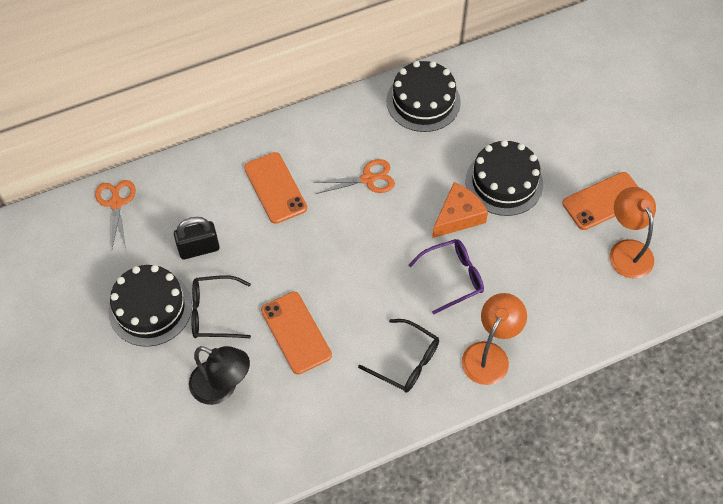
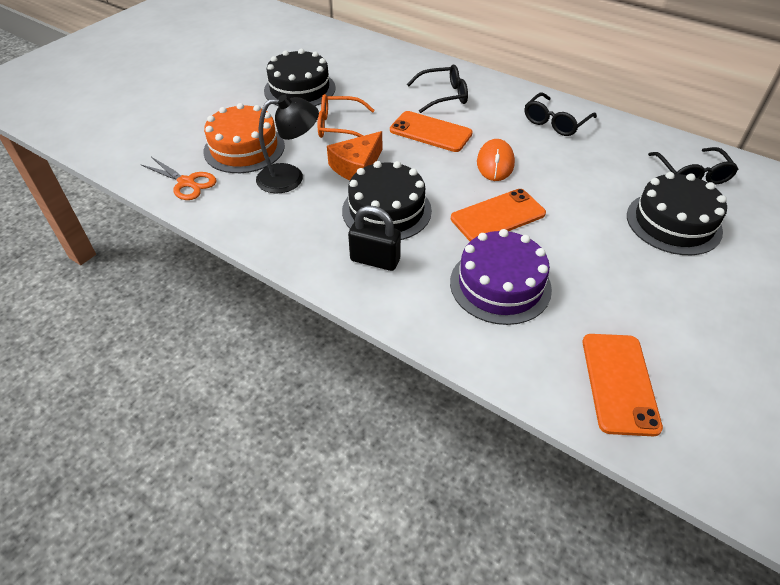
black glasses: [191,275,251,338] [358,319,439,393] = 2 -> [407,65,468,113] [525,93,597,136] [648,147,738,185] = 3
orange cake: none = 0 -> [203,103,285,173] = 1
orange glasses: none = 0 -> [318,94,375,138] = 1
orange lamp: [462,293,527,385] [609,187,656,279] = 2 -> none = 0
orange mouse: none = 0 -> [477,139,515,181] = 1
orange scissors: [95,180,136,249] [316,159,395,194] = 2 -> [140,157,216,200] = 1
purple cake: none = 0 -> [450,229,552,325] = 1
purple glasses: [408,239,484,314] = 1 -> none = 0

